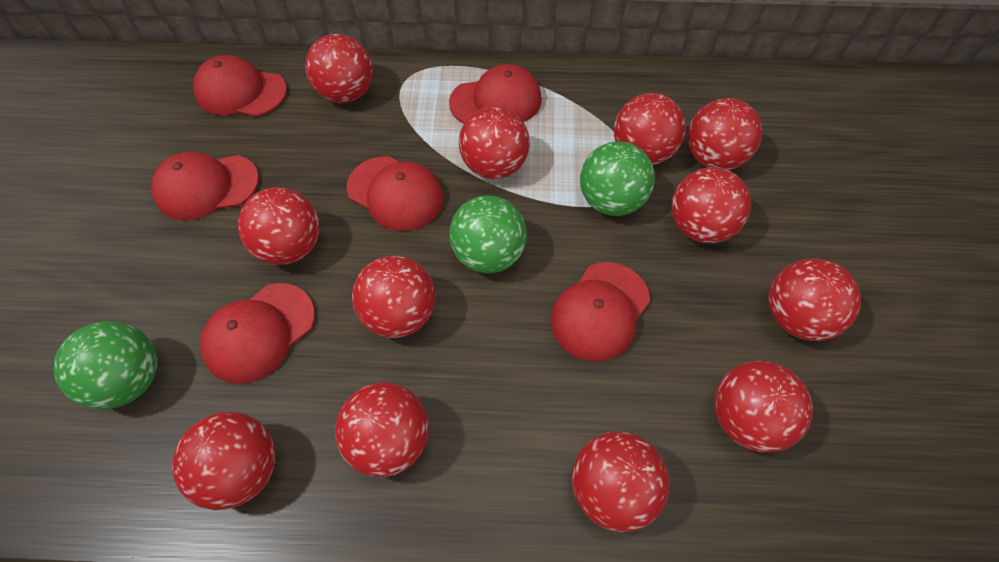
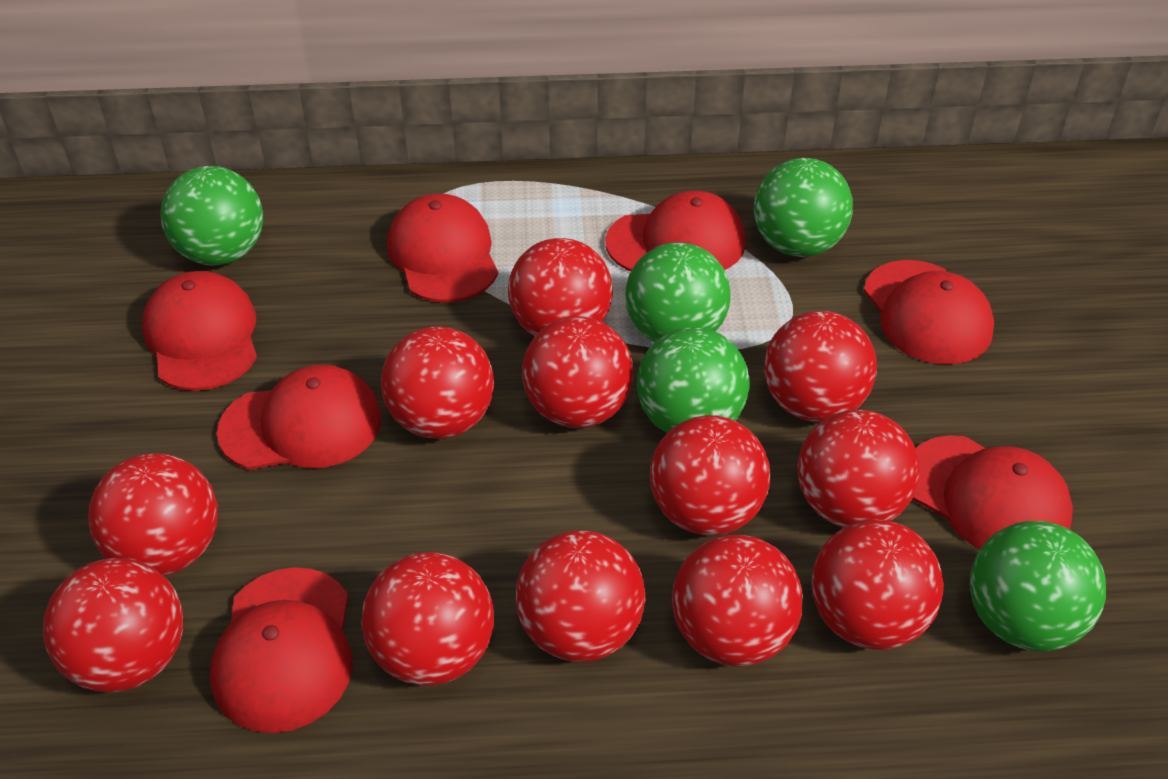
green ball: [53,321,157,409] [449,196,527,273] [580,141,655,216] = 3 -> [161,166,263,266] [625,242,731,343] [637,327,750,433] [754,158,853,257] [970,521,1106,651] = 5
red cap: [151,152,259,221] [193,55,287,117] [200,283,315,384] [347,156,443,231] [449,64,542,124] [550,262,650,362] = 6 -> [142,271,257,391] [210,567,353,733] [217,364,381,470] [387,194,498,302] [606,191,746,272] [864,260,994,364] [912,435,1073,549] = 7

